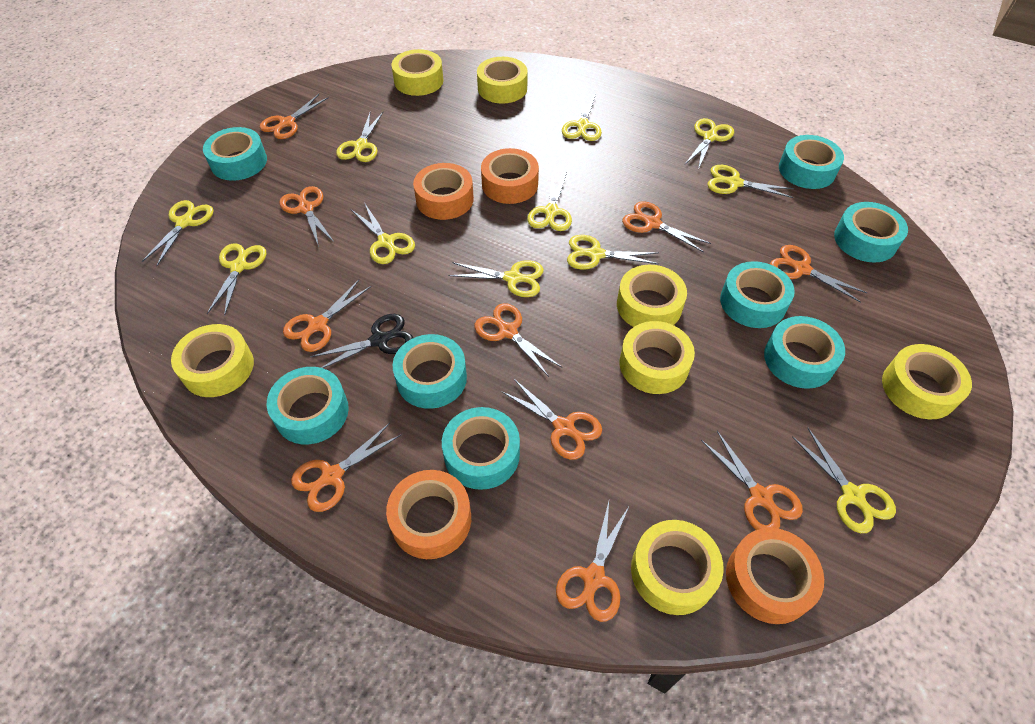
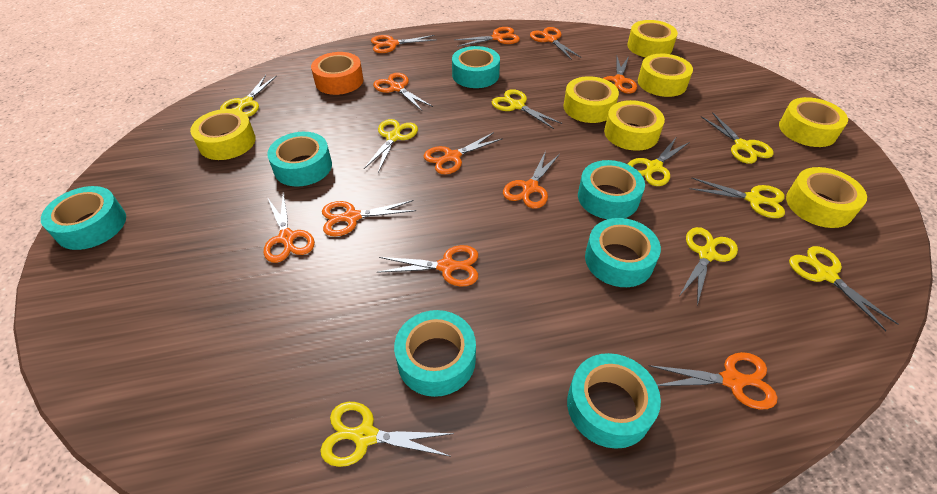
black scissors: [310,314,413,368] = 1 -> none = 0
orange scissors: [260,94,329,139] [279,186,334,247] [283,280,371,352] [291,423,401,512] [474,303,562,377] [501,379,602,460] [556,502,630,622] [622,201,711,252] [701,431,803,530] [770,245,867,303] = 10 -> [264,193,315,263] [322,200,416,236] [371,35,435,53] [373,73,433,111] [377,245,478,287] [424,132,503,174] [455,27,520,47] [503,151,560,209] [530,27,582,60] [603,56,637,94] [649,352,777,409] = 11
orange tape: [386,470,471,559] [413,163,474,220] [481,148,539,204] [726,528,824,624] = 4 -> [311,52,363,95] = 1
turquoise tape: [203,127,267,181] [267,367,349,444] [393,334,467,409] [442,407,520,490] [720,261,795,328] [764,316,845,389] [779,135,844,189] [834,202,908,263] = 8 -> [41,186,126,250] [267,132,332,187] [394,310,476,397] [452,46,500,88] [567,353,661,449] [578,160,645,219] [585,218,661,287] = 7
yellow scissors: [141,200,214,266] [207,243,266,316] [336,112,383,162] [352,202,415,264] [448,260,544,297] [527,172,572,231] [562,94,602,141] [567,235,659,270] [685,118,734,170] [707,165,794,198] [792,428,896,533] = 11 -> [220,75,277,117] [320,402,454,467] [364,119,418,172] [492,89,562,129] [628,138,690,186] [679,227,738,305] [690,178,785,218] [701,112,774,164] [789,246,898,331] = 9

